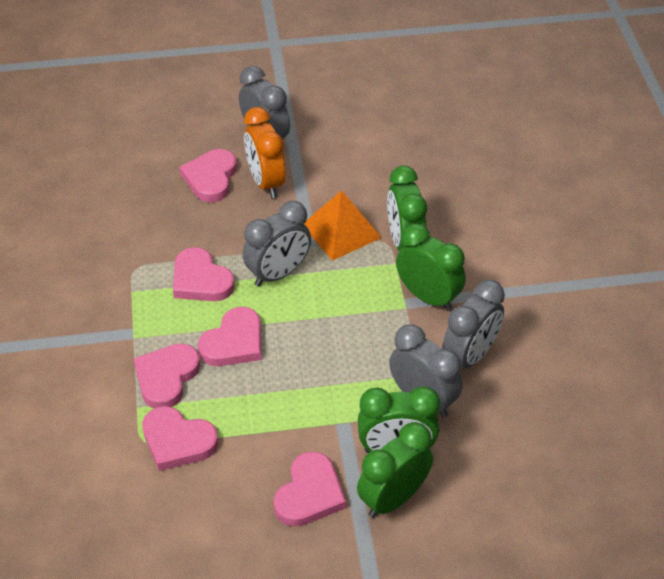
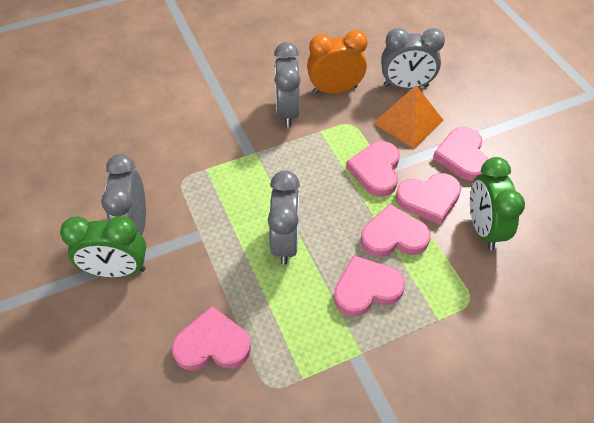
green clock: [357,422,433,518] [358,386,440,453] [387,166,427,251] [396,223,466,311] = 4 -> [60,216,146,278] [470,157,525,250] = 2

